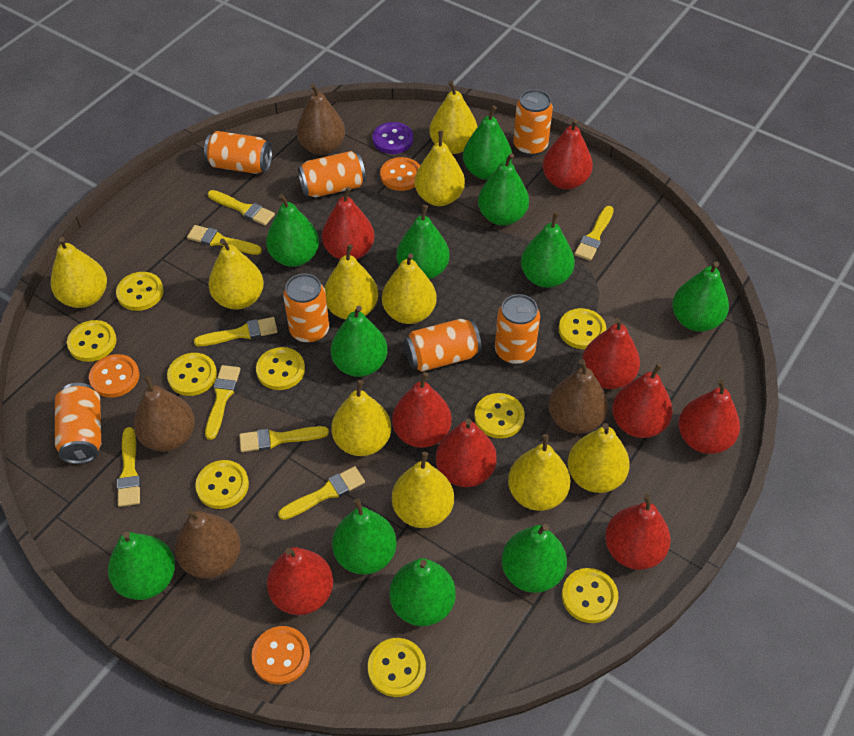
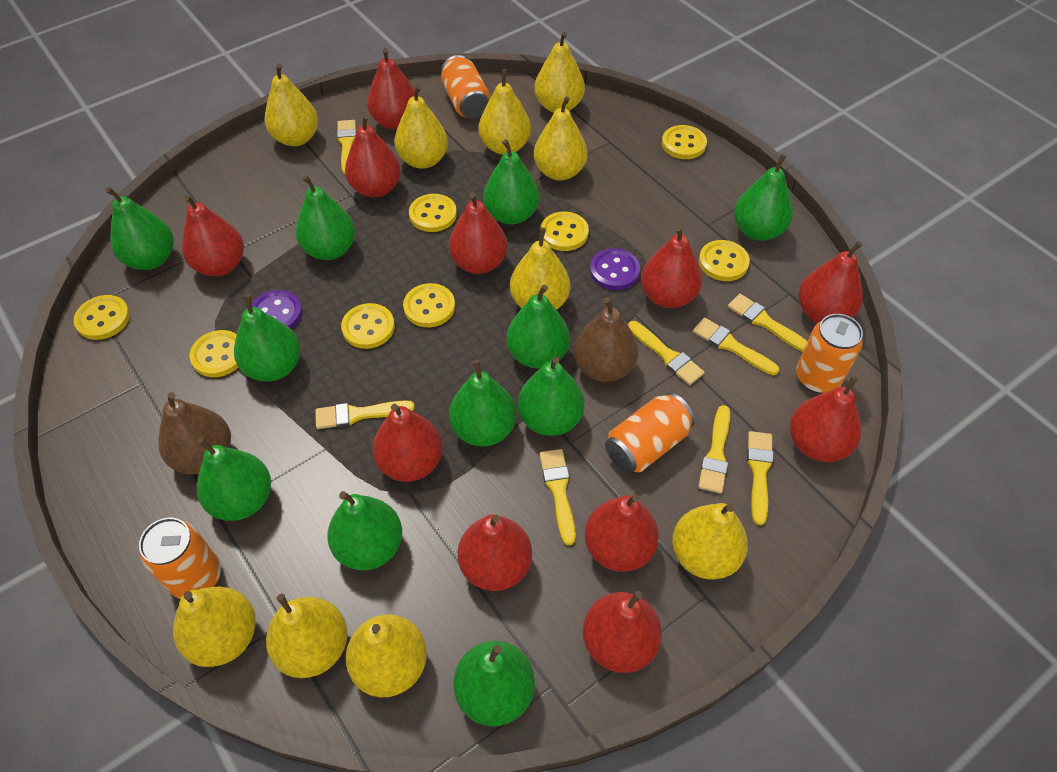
brown pear: [133,375,195,451] [175,508,241,578] [297,84,345,155] [548,359,608,434] = 4 -> [158,392,231,474] [574,298,638,382] = 2
orange button: [89,354,139,398] [251,626,310,685] [380,157,420,191] = 3 -> none = 0
orange can: [55,383,101,464] [204,131,272,174] [283,274,329,343] [298,151,366,197] [404,319,482,372] [495,294,540,365] [513,90,553,156] = 7 -> [139,517,221,599] [441,55,490,119] [605,393,695,473] [796,314,863,393] = 4
purple button: [373,122,413,154] = 1 -> [251,290,302,329] [590,248,640,290] = 2
red pear: [267,547,333,615] [322,187,374,260] [392,372,452,448] [436,418,497,487] [543,119,593,190] [582,318,640,389] [605,494,671,570] [612,363,673,438] [678,379,740,454] = 9 -> [182,195,244,276] [345,114,401,198] [367,48,415,130] [372,404,443,482] [449,193,508,274] [458,514,532,591] [583,591,662,673] [585,494,659,572] [641,226,702,308] [790,376,861,462] [798,241,863,323] = 11
yellow button: [67,320,117,362] [116,272,164,311] [167,353,217,396] [195,460,249,509] [256,347,305,390] [368,638,426,697] [475,393,525,438] [559,308,606,349] [562,568,618,623] = 9 -> [73,295,130,340] [190,330,238,377] [341,303,395,349] [403,283,455,327] [409,194,457,232] [540,212,589,251] [662,125,707,159] [699,240,750,281] = 8

